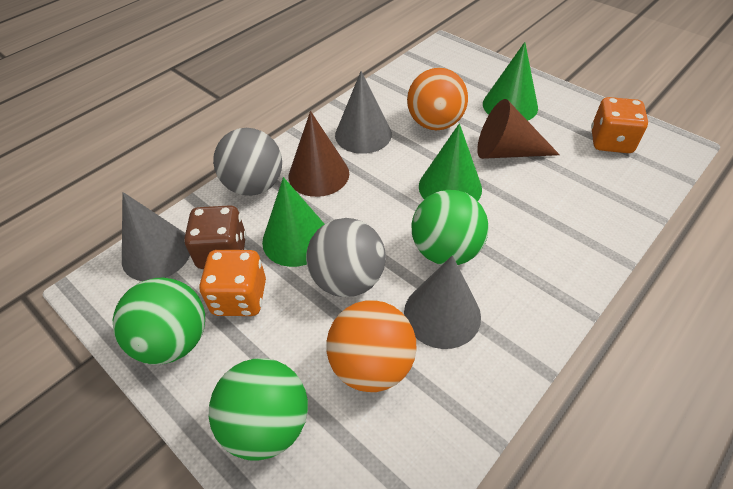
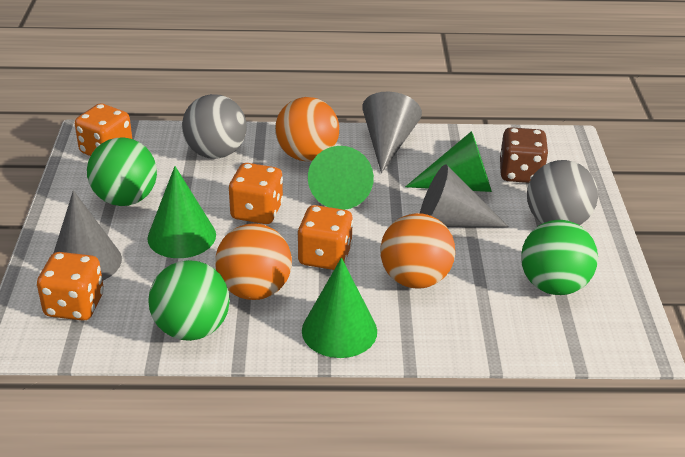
brown cone: [288,111,349,197] [477,99,560,159] = 2 -> none = 0
green cone: [262,177,324,267] [419,123,482,201] [483,42,538,121] = 3 -> [147,166,216,258] [302,258,377,358] [308,146,374,210] [405,131,492,192] = 4
orange ball: [326,300,417,392] [407,68,468,130] = 2 -> [215,223,292,300] [275,97,339,161] [380,213,455,289] = 3
orange dice: [199,250,266,316] [591,97,648,153] = 2 -> [37,252,104,321] [75,103,132,156] [228,163,283,224] [297,205,353,270] = 4

